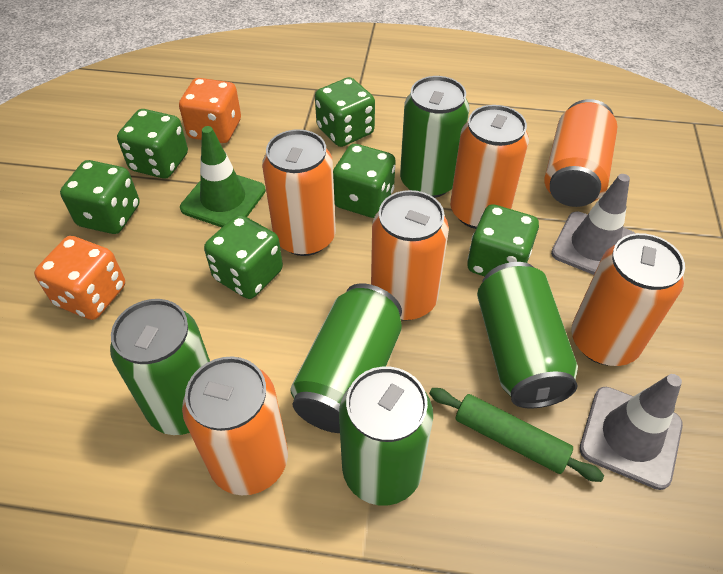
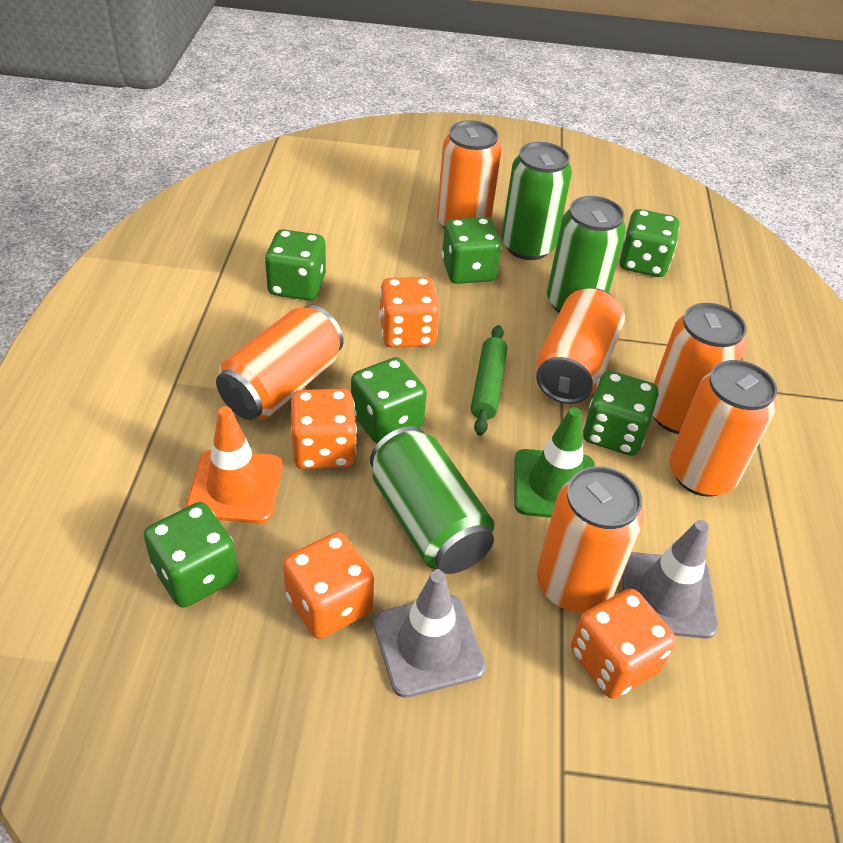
green can: [110,299,210,435] [290,283,402,433] [339,366,433,506] [400,76,470,198] [477,262,578,408] = 5 -> [370,426,495,574] [502,142,572,260] [547,196,626,313] = 3
orange dice: [34,236,125,320] [179,78,241,143] = 2 -> [283,532,374,639] [291,389,357,469] [379,277,440,348] [571,589,676,699] = 4
orange traffic cone: none = 0 -> [186,406,283,523] = 1

